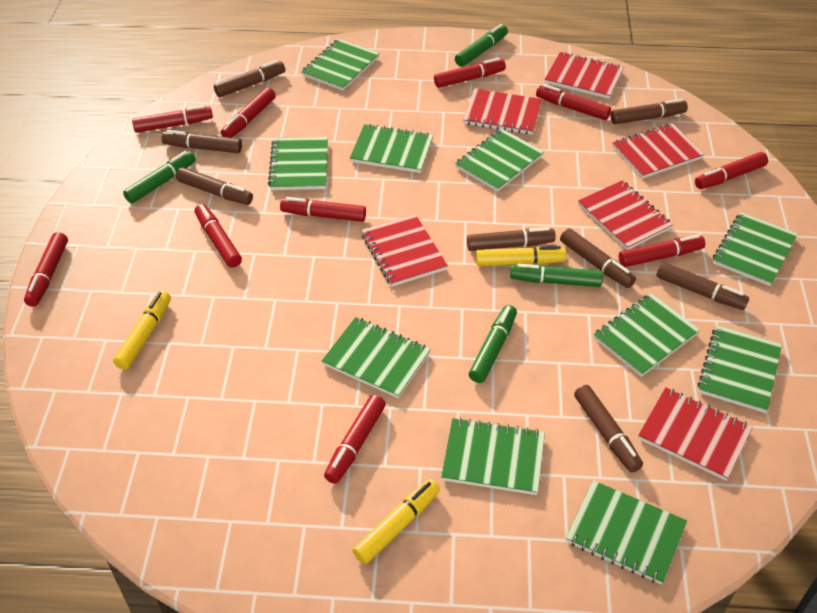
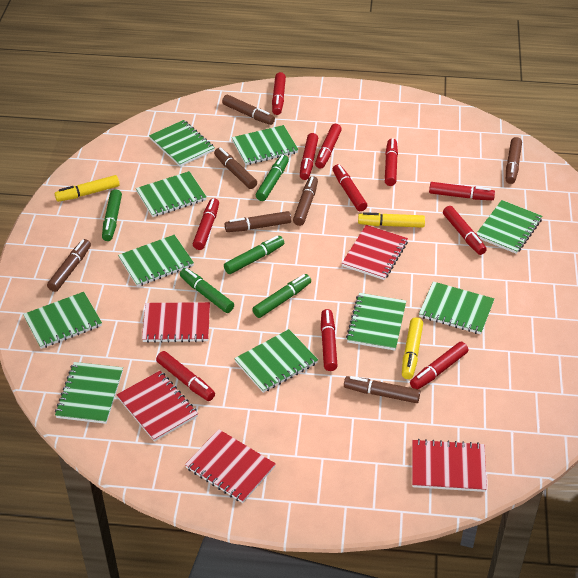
brown marker: [161,130,242,153] [176,167,253,205] [214,60,285,97] [467,227,556,251] [560,228,636,288] [574,385,643,473] [611,99,688,124] [656,262,749,310] = 8 -> [47,239,91,292] [214,147,257,189] [222,95,275,125] [225,211,291,232] [293,176,318,226] [344,376,420,403] [506,137,522,184] = 7
green marker: [123,151,196,203] [455,24,508,67] [469,305,517,383] [510,264,603,287] = 4 -> [102,189,122,241] [180,268,234,313] [224,236,284,274] [252,274,311,318] [256,155,289,201] = 5
red marker: [24,232,68,307] [132,105,213,133] [195,204,242,268] [221,87,276,138] [280,197,366,222] [324,395,386,484] [434,57,506,88] [536,84,611,120] [619,234,705,267] [695,152,768,189] = 10 -> [156,351,215,401] [193,198,219,250] [272,72,286,115] [300,133,318,180] [315,124,342,169] [321,309,338,371] [333,164,367,211] [385,138,398,186] [410,342,469,389] [429,182,495,200] [443,206,487,255] = 11
red notebook: [361,214,448,287] [463,89,542,135] [545,52,624,99] [578,180,673,250] [612,123,704,179] [638,387,753,481] = 6 -> [117,371,198,442] [142,302,210,343] [185,429,276,503] [342,225,408,280] [412,439,487,492] = 5

